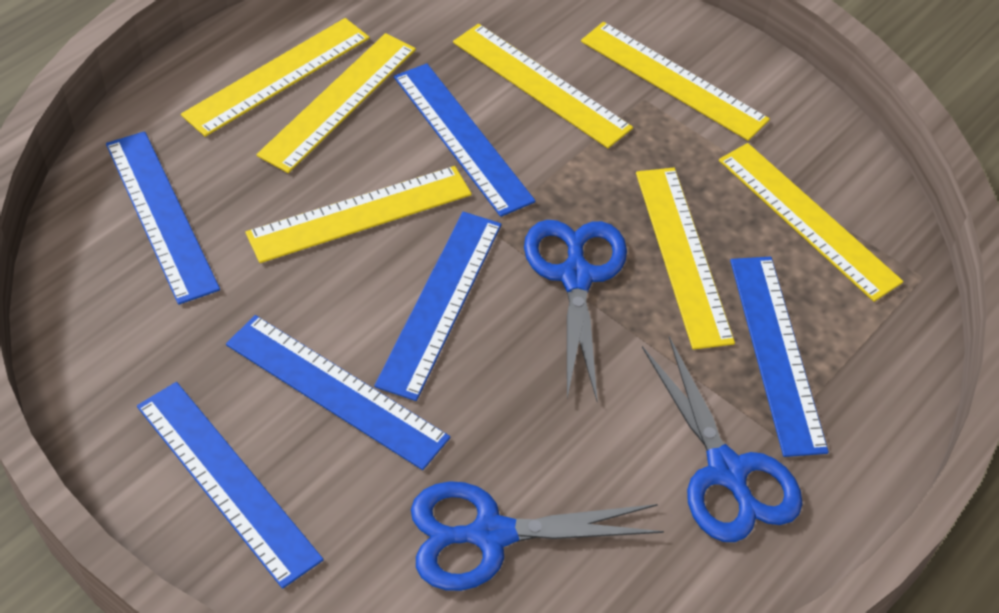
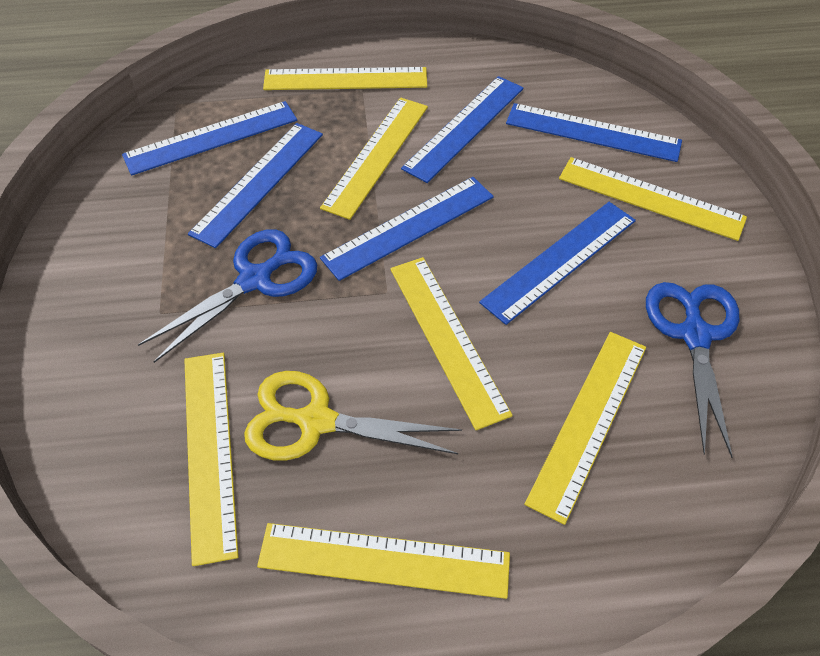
blue scissors: [411,481,664,591] [524,220,627,401] [642,336,803,542] = 3 -> [138,229,317,363] [646,282,739,458] = 2
yellow scissors: none = 0 -> [244,371,462,461] = 1

